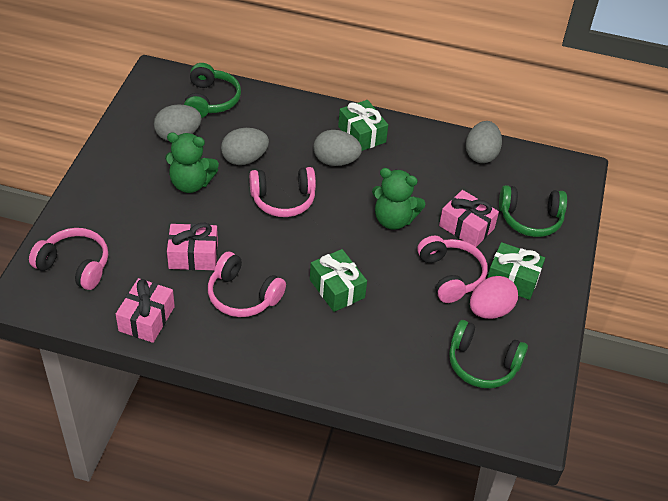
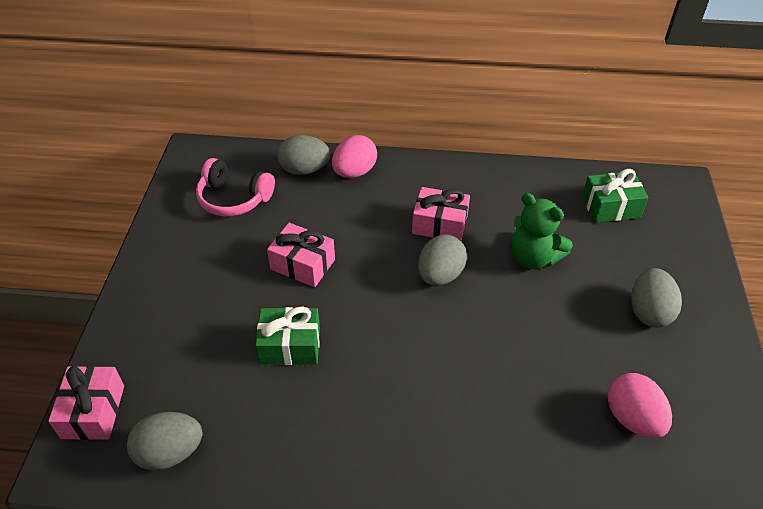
green gift: [310,249,367,312] [338,100,388,151] [487,242,545,300] = 3 -> [255,306,320,365] [582,169,648,223] = 2
green headphones: [184,63,241,118] [449,320,528,388] [499,185,567,237] = 3 -> none = 0
green teddy bear: [165,132,219,193] [372,168,425,230] = 2 -> [511,193,573,269] = 1
pink egg: [470,276,518,319] = 1 -> [332,135,377,178] [607,373,672,438] = 2
pink headphones: [29,228,108,290] [208,252,286,317] [249,167,316,217] [417,236,487,303] = 4 -> [196,158,275,216] = 1

